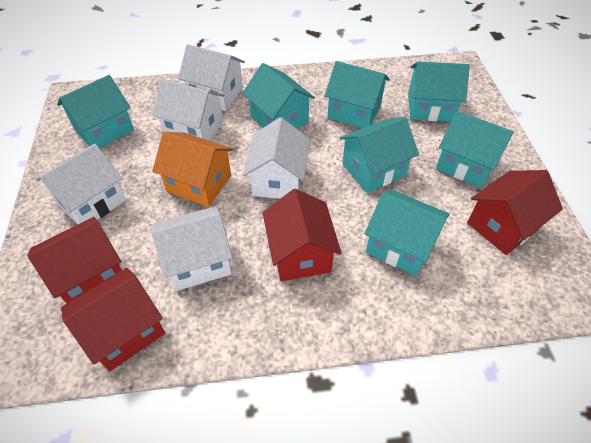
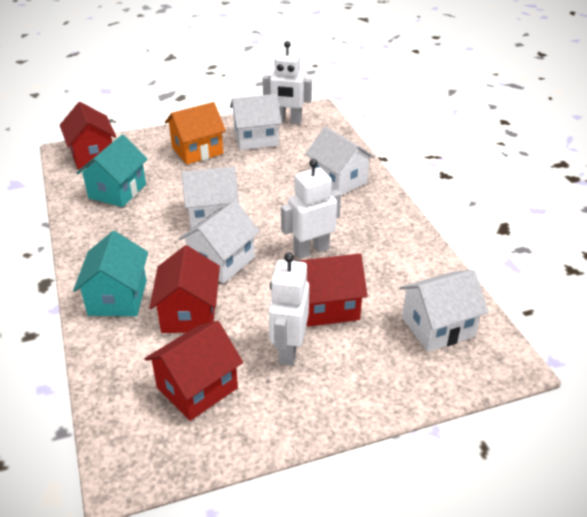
turquoise house: [57,75,134,149] [242,63,315,129] [325,61,390,128] [340,117,419,193] [364,190,450,276] [408,61,470,122] [436,111,513,188] = 7 -> [73,231,148,316] [77,135,148,207] = 2
white robot: none = 0 -> [262,41,312,124] [269,252,309,365] [281,159,341,259] = 3

